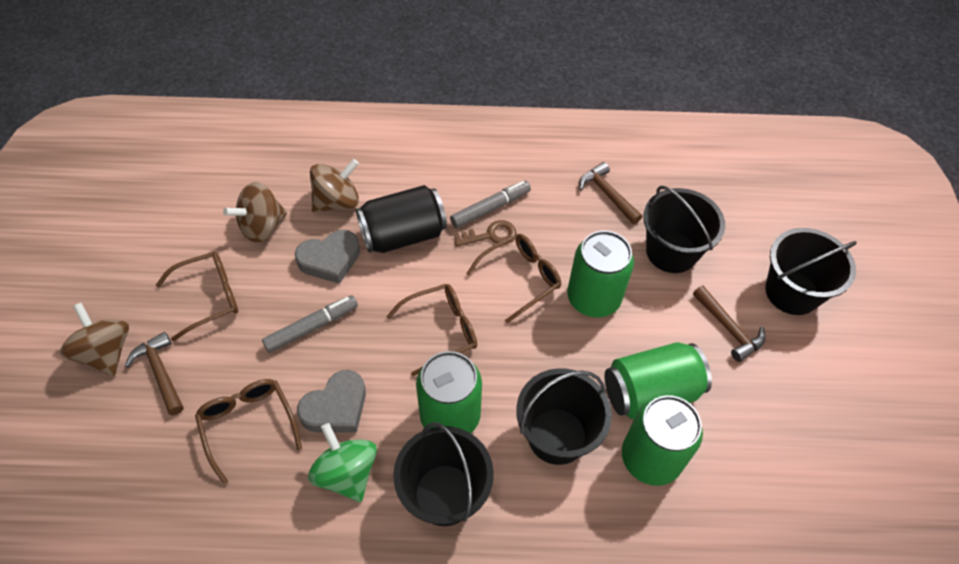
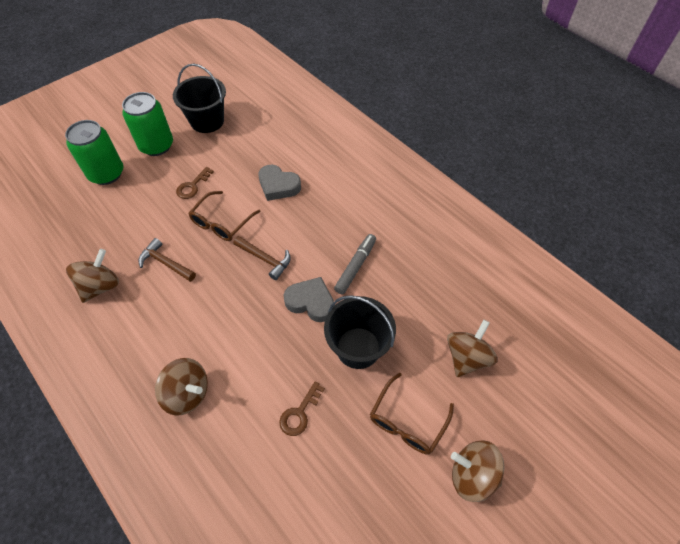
black bucket: [393,422,494,526] [516,368,612,465] [644,186,725,273] [765,228,857,315] = 4 -> [173,64,226,133] [324,295,396,369] = 2
black can: [356,185,447,253] = 1 -> none = 0
brown glasses: [156,252,238,341] [195,379,302,484] [386,284,477,376] [466,234,561,324] = 4 -> [188,191,261,241] [370,373,454,455] = 2
brown hammer: [125,332,184,415] [579,162,642,224] [693,286,765,362] = 3 -> [139,238,196,282] [233,236,291,280] = 2
brown key: [454,220,517,246] = 1 -> [176,167,214,199] [279,381,325,436] = 2
brown spinning top: [60,303,129,376] [223,182,287,242] [310,159,359,213] = 3 -> [66,249,119,303] [155,358,208,416] [447,320,498,377] [451,440,504,502] = 4
green can: [416,351,482,433] [567,231,634,318] [605,342,712,419] [622,395,703,486] = 4 -> [65,120,124,185] [122,92,173,156] = 2
green spinning top: [308,423,377,502] = 1 -> none = 0
grey marker: [262,295,358,353] [450,181,531,228] = 2 -> [334,234,376,294] = 1

